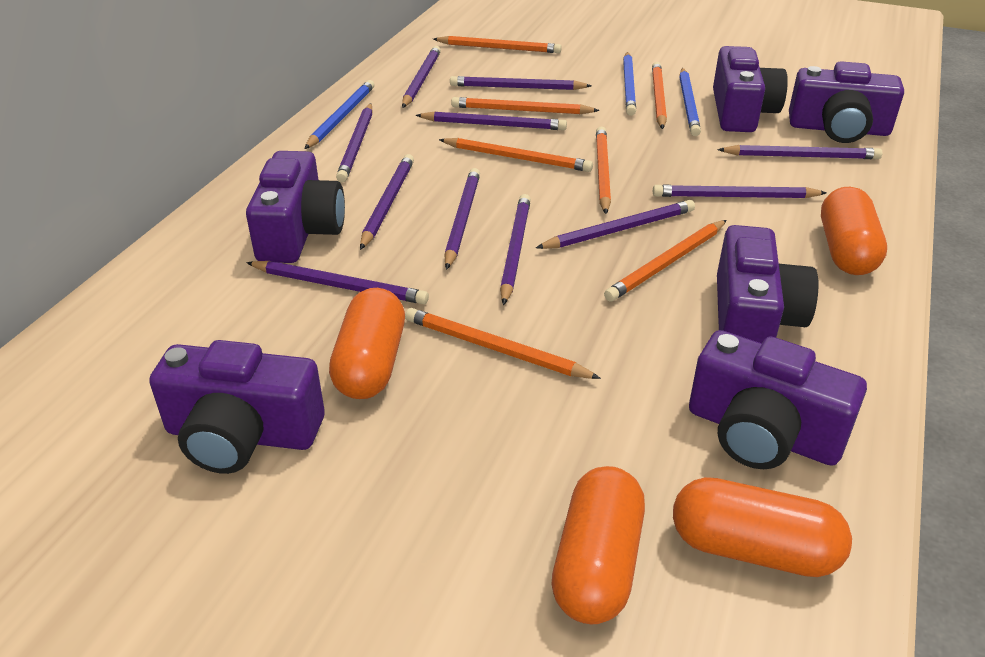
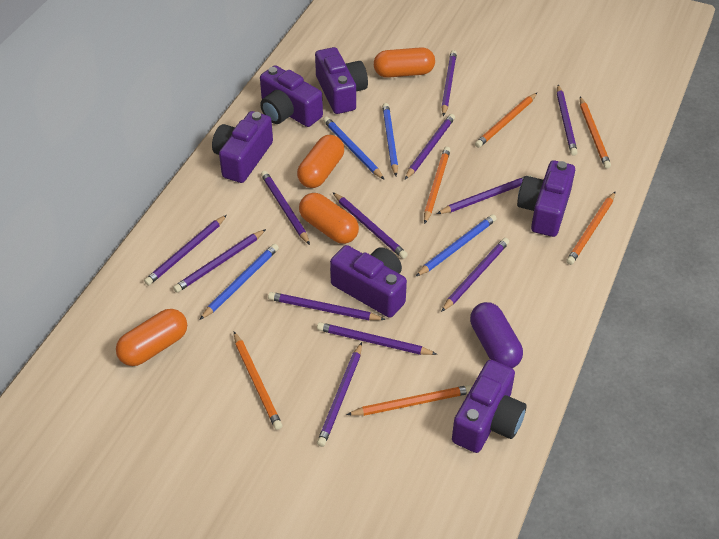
blue pencil: [305,80,375,149] [623,52,636,116] [679,68,701,136] = 3 -> [200,244,279,320] [323,117,384,179] [382,103,398,176] [415,214,497,277] = 4
orange pencil: [405,308,601,379] [433,36,562,53] [439,138,593,172] [451,97,600,114] [596,126,611,214] [604,220,727,302] [652,62,667,129] = 7 -> [234,332,282,430] [346,385,472,416] [424,147,451,224] [475,93,537,148] [566,192,615,265] [580,97,611,169] = 6
purple capsule: none = 0 -> [470,302,523,368] = 1
purple pencil: [246,261,429,304] [336,103,372,183] [360,154,414,250] [402,46,441,108] [416,112,567,130] [444,168,480,270] [450,76,592,90] [500,194,531,305] [536,200,695,249] [653,185,827,198] [717,145,882,159] = 11 -> [144,215,227,286] [173,229,266,293] [261,171,310,245] [268,292,386,320] [317,322,437,355] [317,342,362,447] [333,192,408,259] [405,114,455,179] [437,175,532,214] [441,50,457,116] [441,238,509,312] [557,85,578,156] = 12

